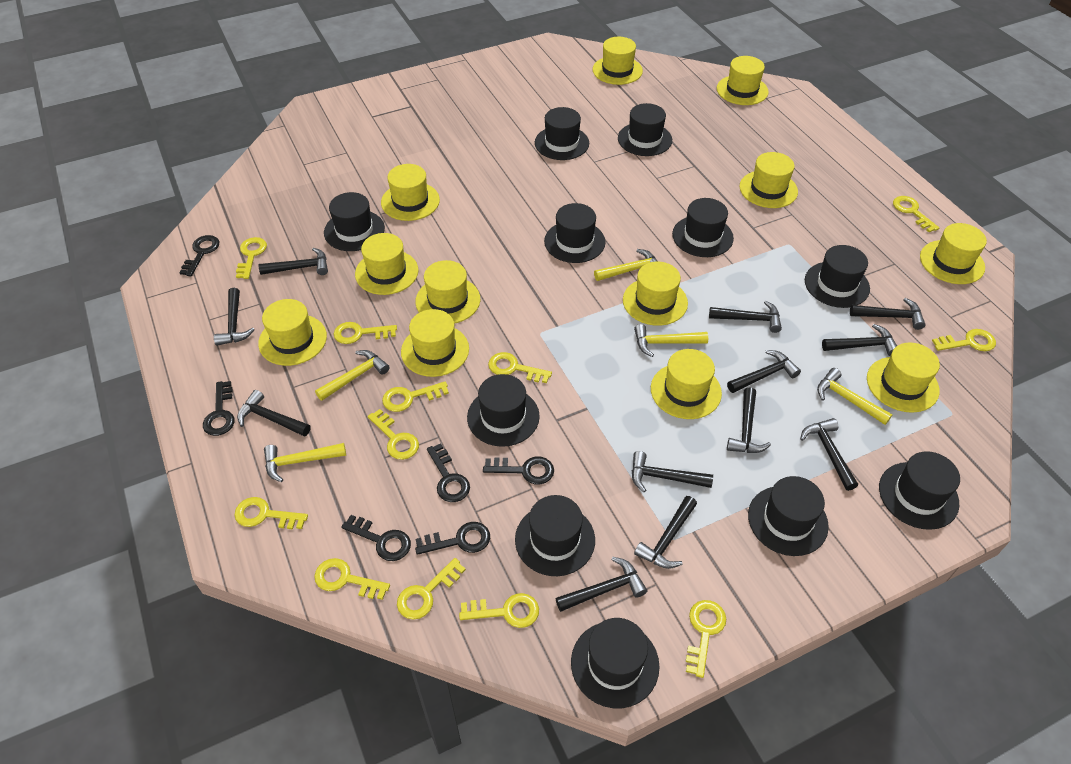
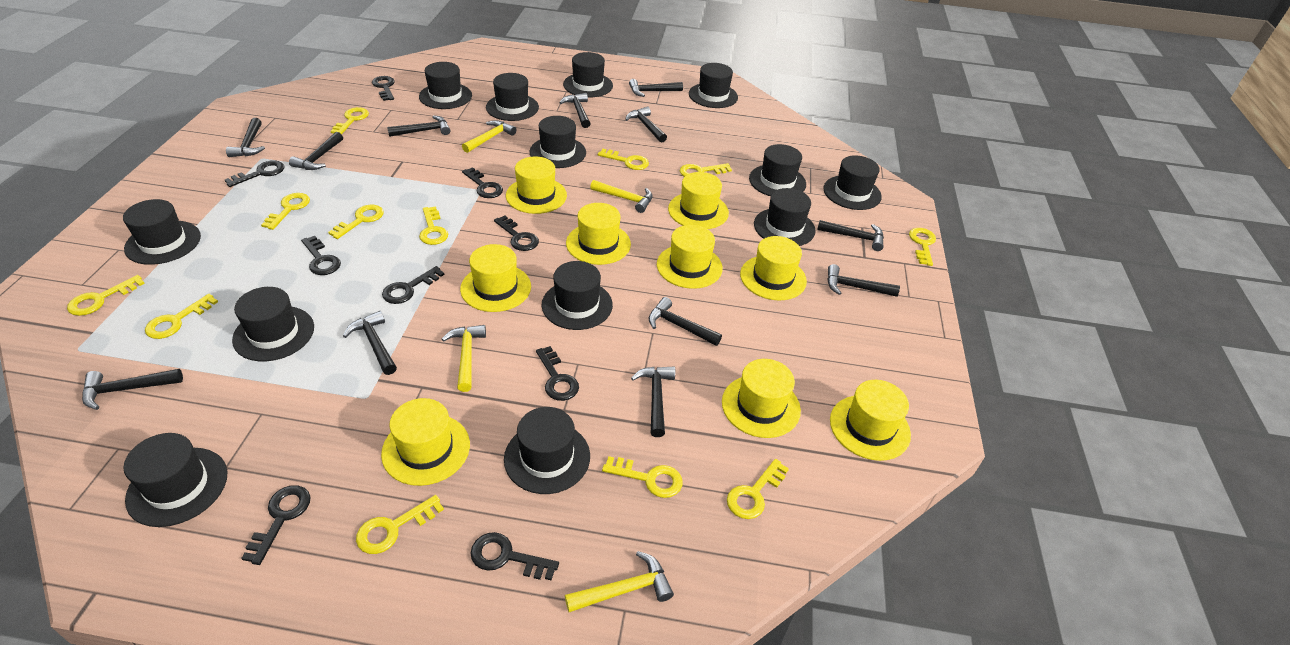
black hat: [324,192,385,251] [467,374,540,447] [515,495,595,576] [535,107,589,160] [544,203,605,263] [571,618,660,708] [618,103,672,156] [672,198,734,257] [748,476,829,556] [805,245,870,308] [879,451,960,530] = 11 -> [123,199,201,265] [123,433,227,527] [232,287,314,361] [419,62,472,109] [486,73,539,121] [504,407,590,494] [530,116,586,168] [542,261,613,330] [563,52,613,97] [689,63,738,108] [749,144,806,196] [754,188,816,246] [823,155,882,210] = 13
black key: [179,235,219,276] [203,381,235,436] [341,515,411,561] [415,522,490,555] [427,443,470,502] [483,457,554,484] = 6 -> [225,160,284,187] [241,485,311,565] [301,236,341,275] [372,76,395,101] [382,266,445,304] [462,167,503,198] [470,532,559,580] [494,216,539,251] [536,346,579,401] = 9
yellow hammer: [264,443,346,482] [315,350,390,401] [594,249,658,281] [634,324,708,357] [817,368,893,425] = 5 -> [442,325,486,392] [462,120,517,153] [565,551,674,612] [590,180,652,213] = 4
yellow hat: [258,299,327,366] [355,233,419,295] [381,164,440,221] [401,309,469,377] [415,260,480,324] [593,37,643,85] [623,262,688,326] [651,349,722,419] [717,56,769,105] [739,152,798,208] [867,342,940,413] [920,223,987,284] = 12 -> [381,398,470,486] [460,244,531,312] [506,157,567,214] [566,203,631,265] [657,225,723,289] [668,172,729,229] [722,359,801,438] [740,236,807,300] [830,380,911,461] = 9

